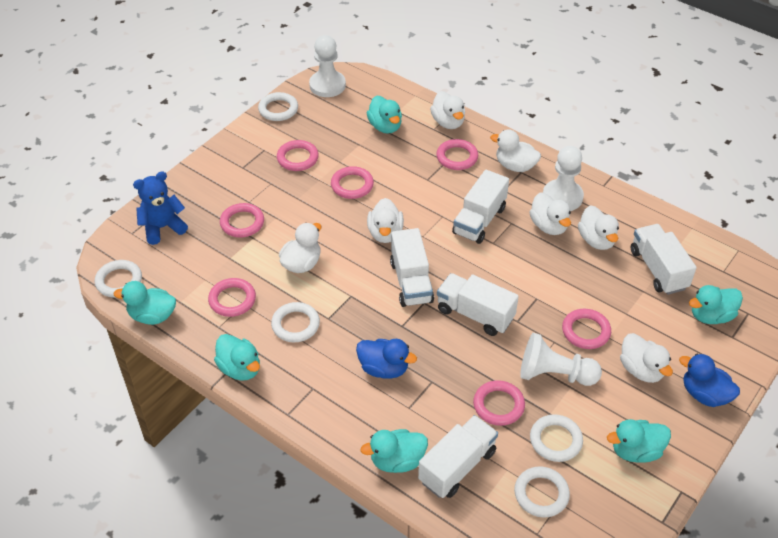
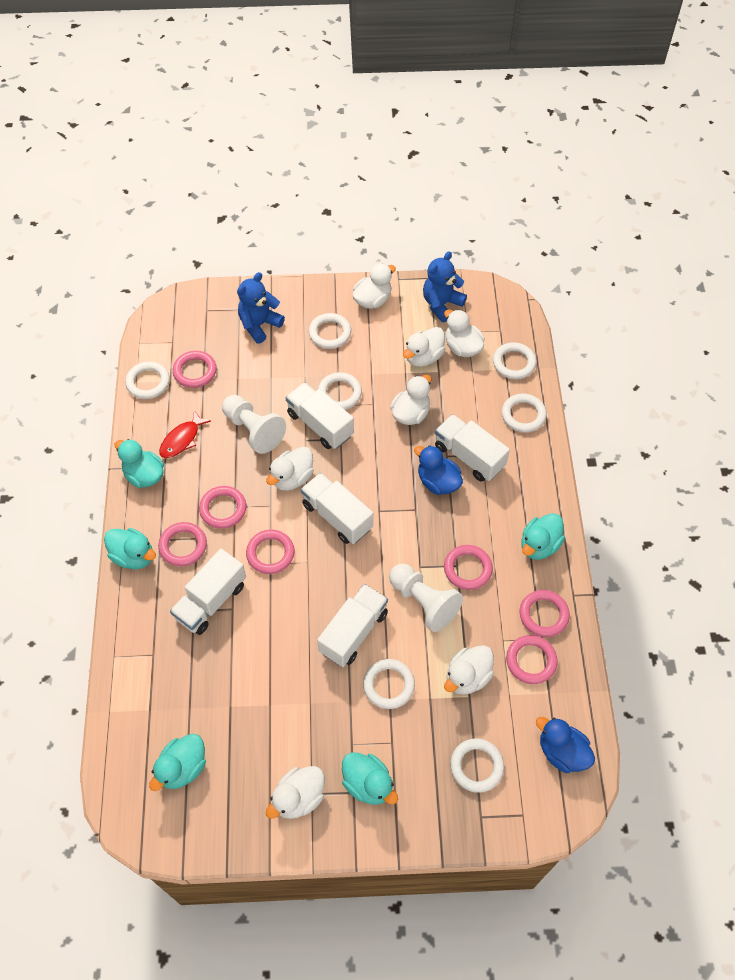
blue teddy bear: [133,172,188,245] = 1 -> [237,272,285,343] [423,251,467,322] = 2
red fish: none = 0 -> [159,410,211,458] = 1
turquoise duck: [114,281,176,325] [214,334,260,381] [360,429,428,473] [367,95,402,134] [607,419,671,463] [689,285,743,324] = 6 -> [104,528,156,569] [115,439,164,488] [149,734,206,791] [342,752,398,805] [521,513,565,560] = 5
white pawn: [309,35,346,97] [520,333,602,386] [543,146,584,211] = 3 -> [222,395,286,454] [389,564,463,632] = 2
white ring: [95,260,142,298] [258,92,298,121] [271,302,320,342] [514,467,570,517] [530,414,583,462] = 5 -> [125,361,170,399] [308,313,351,349] [318,372,362,410] [363,659,415,709] [450,738,504,793] [493,342,536,379] [502,394,547,433] = 7

